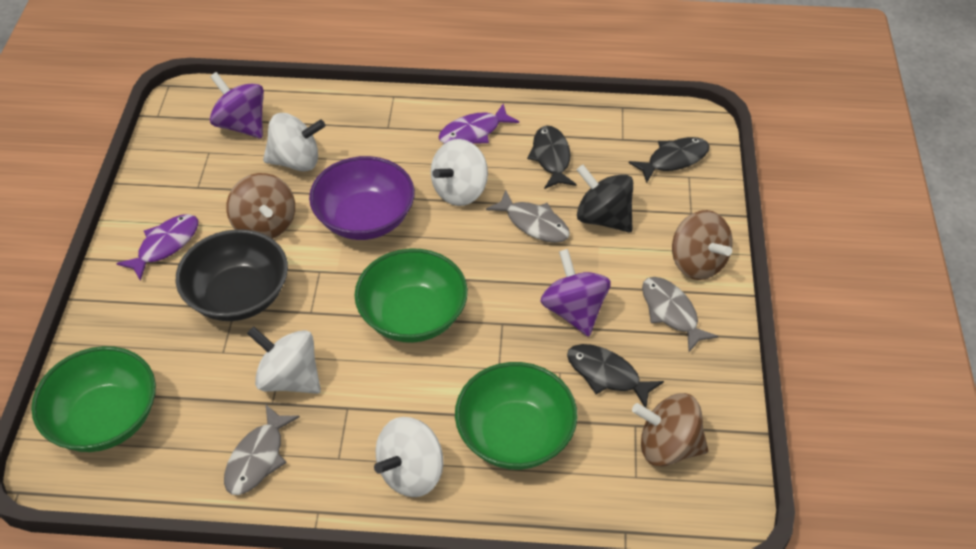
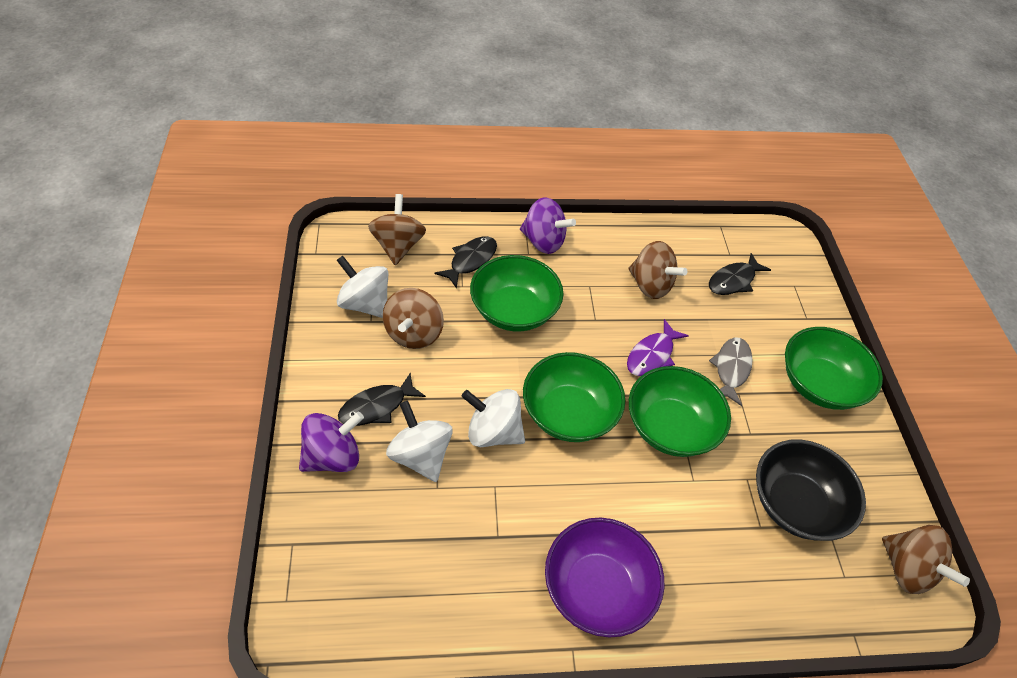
black spinning top: [576,165,633,232] = 1 -> none = 0
brown spinning top: [226,173,295,239] [632,393,708,466] [672,210,733,280] = 3 -> [368,194,426,265] [383,288,444,349] [628,241,687,299] [882,525,970,594] = 4
green bowl: [31,346,156,452] [354,249,468,343] [455,362,578,470] = 3 -> [470,255,564,331] [523,352,625,442] [629,366,731,457] [785,327,883,410] = 4
grey fish: [224,404,300,495] [486,190,570,243] [642,277,718,352] = 3 -> [709,337,753,406] = 1
purple fish: [116,214,198,281] [439,103,519,144] = 2 -> [627,319,689,376] = 1
white spinning top: [247,326,321,394] [263,113,325,172] [374,417,443,497] [431,139,488,206] = 4 -> [337,256,388,318] [386,401,453,482] [461,389,525,447] = 3

